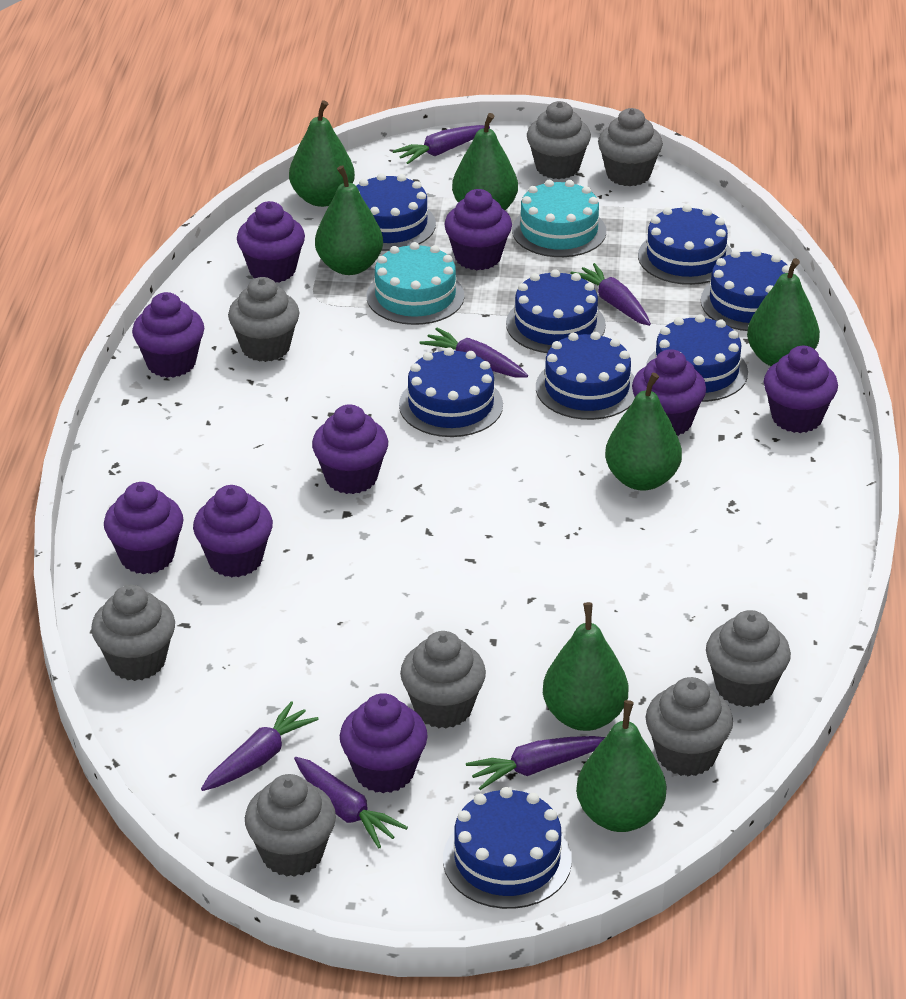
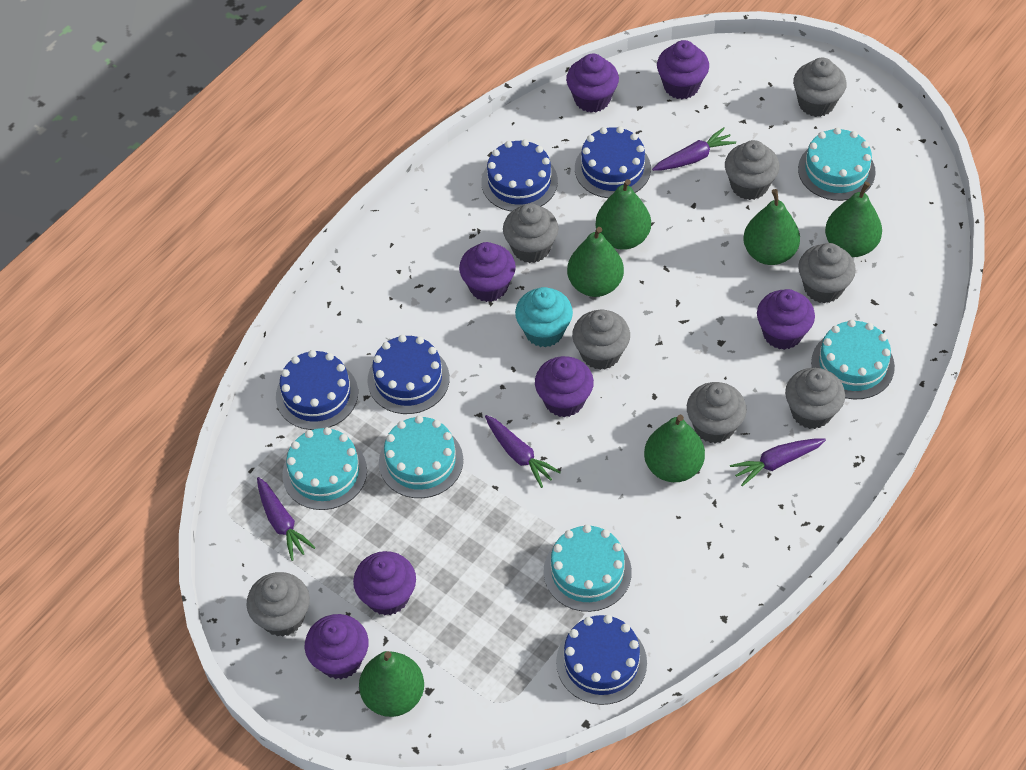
blue cake: [356,173,436,251] [399,347,503,437] [443,787,572,909] [506,269,606,353] [536,332,635,420] [638,204,732,285] [646,314,748,402] [701,249,790,331] = 8 -> [276,350,358,430] [367,335,450,414] [481,139,558,212] [556,615,647,705] [575,126,651,198] = 5
green pear: [289,100,355,207] [315,166,383,275] [452,113,518,210] [543,602,628,731] [576,700,666,832] [605,373,682,491] [747,258,820,366] = 7 -> [359,651,424,717] [567,227,624,297] [596,179,651,250] [644,415,705,482] [743,189,800,265] [825,182,882,257] = 6
purple carrot: [201,701,319,791] [294,757,408,848] [393,125,490,164] [419,328,528,378] [466,736,605,790] [570,263,651,326] = 6 -> [257,477,316,561] [485,415,561,488] [652,127,736,171] [730,438,826,486] = 4
purple cupcake: [104,482,184,574] [132,292,204,378] [193,485,273,577] [237,201,305,283] [312,404,388,494] [340,693,428,793] [444,189,512,270] [632,349,706,436] [764,346,838,433] = 9 -> [305,614,369,679] [353,551,416,615] [459,242,516,302] [535,356,594,417] [566,54,619,113] [657,40,709,99] [757,289,815,350] = 7
turquoise cake: [367,242,465,325] [512,180,606,257] = 2 -> [282,427,367,510] [379,416,463,498] [543,525,632,612] [798,128,876,201] [811,320,895,399] = 5
turquoise cupcake: none = 0 -> [515,287,573,347] = 1

